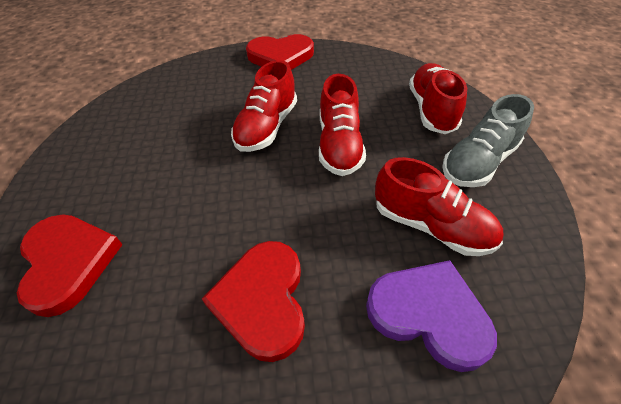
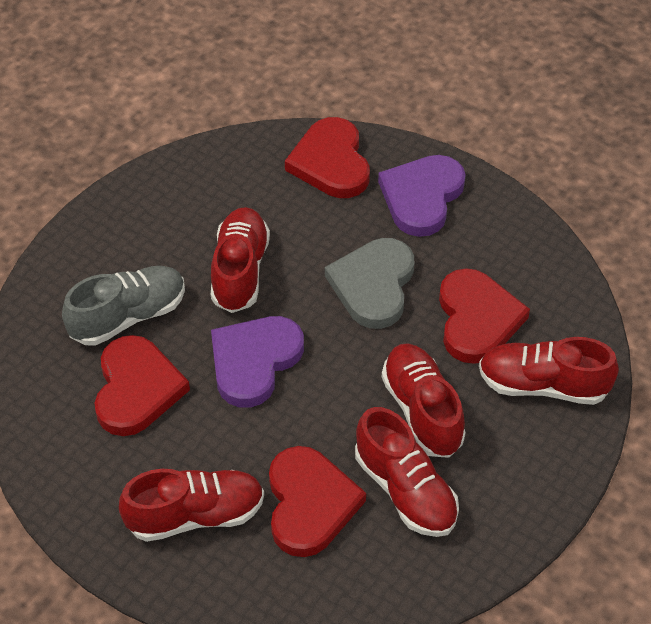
grey heart: none = 0 -> [325,238,414,329] = 1
purple heart: [366,260,497,372] = 1 -> [211,316,304,408] [378,155,466,237] = 2
red heart: [17,214,123,317] [202,241,305,362] [246,34,314,70] = 3 -> [95,335,190,436] [269,446,366,557] [285,117,370,198] [439,268,530,364] = 4
red shoe: [231,60,297,152] [319,74,366,176] [375,157,503,256] [409,63,467,134] = 4 -> [119,469,264,542] [211,207,270,313] [355,407,459,537] [382,343,466,458] [479,337,619,405] = 5

